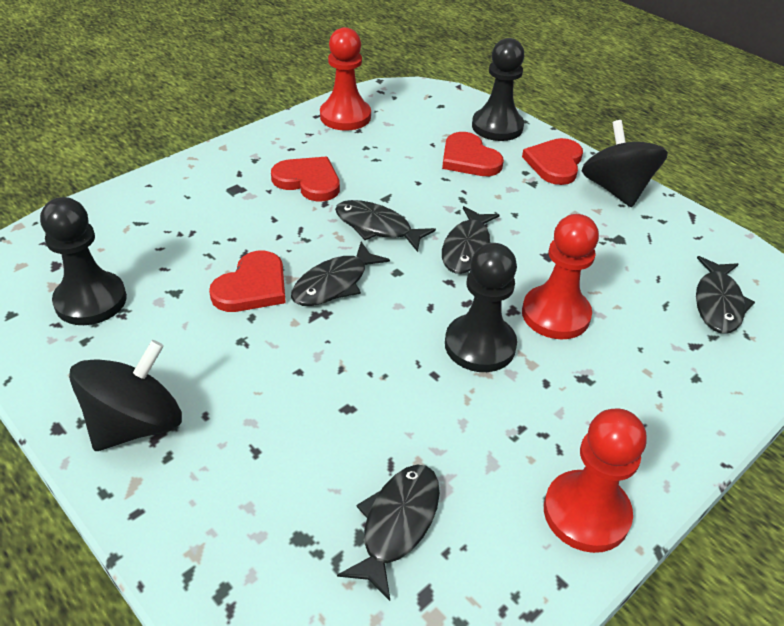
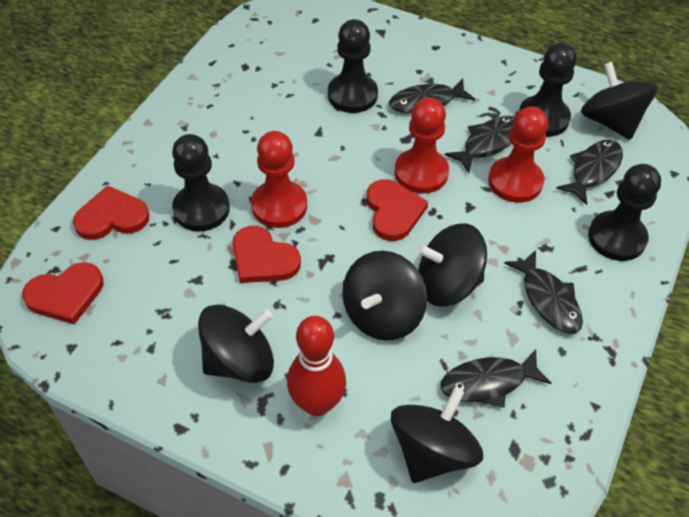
black pawn: [40,197,127,325] [445,243,517,372] [472,38,525,141] = 3 -> [172,134,230,231] [328,19,378,113] [519,43,577,137] [588,164,661,261] = 4
black spinning top: [69,340,182,451] [581,120,668,207] = 2 -> [198,304,274,383] [342,251,427,341] [391,387,483,483] [416,224,487,307] [581,62,658,140] = 5
red bowling pin: none = 0 -> [287,316,346,416] = 1

